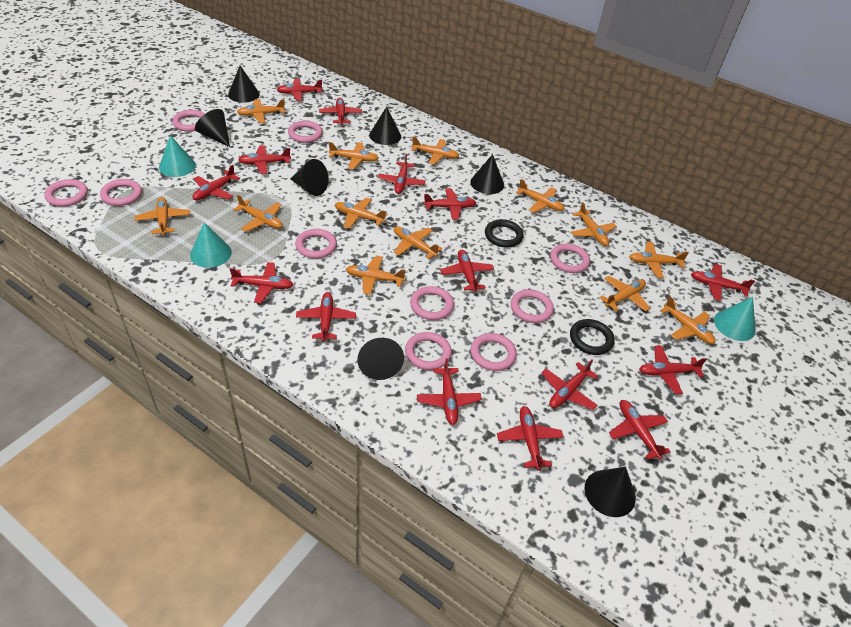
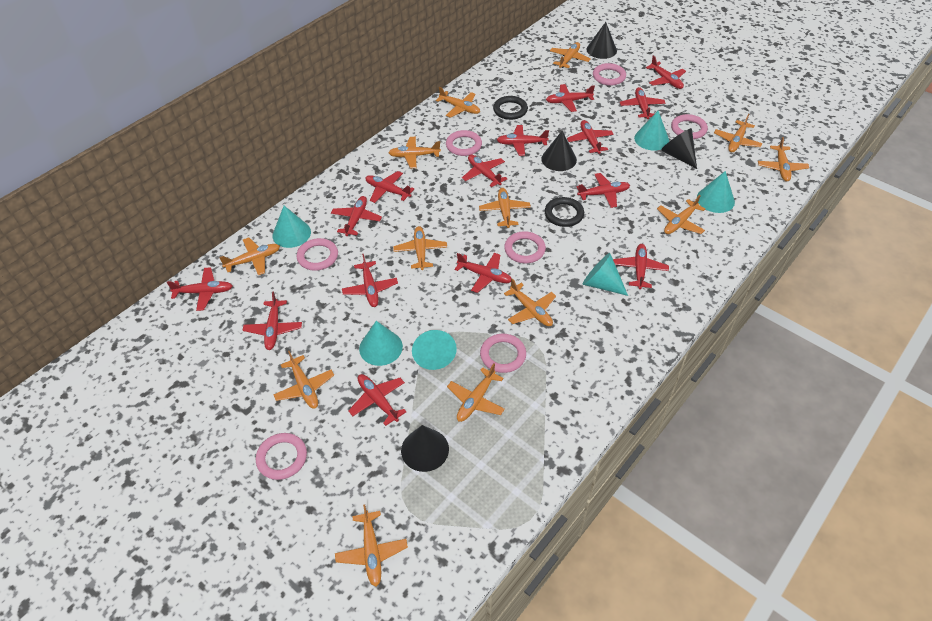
black cone: [195,109,230,147] [228,66,260,103] [291,159,329,196] [357,338,404,380] [369,107,401,145] [470,154,504,194] [584,467,636,517] = 7 -> [401,425,449,472] [541,131,577,171] [586,22,617,59] [661,128,697,169] = 4
pink ring: [44,179,88,207] [100,179,142,206] [172,110,205,132] [288,121,323,143] [295,229,337,259] [405,332,452,370] [410,286,454,320] [470,333,517,371] [511,289,554,323] [550,244,590,273] = 10 -> [256,433,307,480] [296,238,338,271] [446,130,482,156] [480,334,526,373] [504,231,546,263] [593,63,626,86] [671,114,708,139] = 7
turquoise cone: [159,135,196,177] [190,222,232,268] [714,297,755,341] = 3 -> [273,206,311,248] [359,321,403,366] [412,330,457,370] [583,253,628,296] [634,111,669,151] [697,171,735,213] = 6

